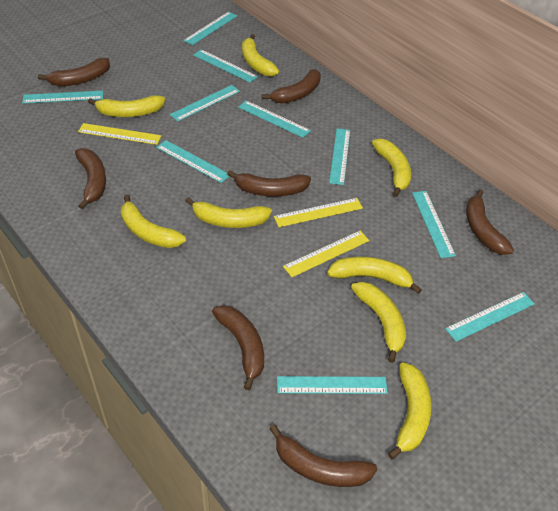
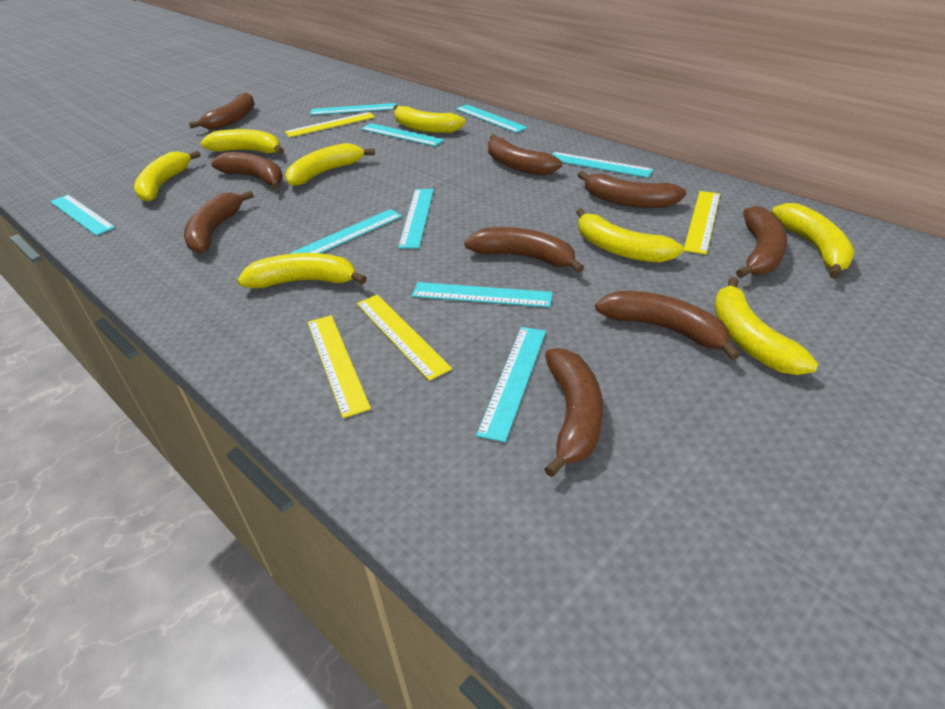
brown banana: [38,58,110,86] [75,148,106,209] [212,305,264,390] [227,170,311,196] [262,69,321,103] [269,424,377,487] [466,189,514,255] = 7 -> [184,191,254,254] [189,92,255,130] [211,152,283,189] [464,227,584,273] [488,134,562,175] [544,348,603,477] [578,171,686,208] [595,291,740,360] [736,206,787,278] = 9
turquoise ruler: [22,91,103,103] [156,140,229,183] [170,85,240,122] [183,12,237,45] [193,49,258,83] [238,101,311,138] [277,376,388,394] [329,128,350,185] [412,191,456,258] [445,292,535,342] = 10 -> [50,195,115,236] [290,209,402,254] [310,103,397,115] [361,123,444,146] [398,189,434,249] [412,282,553,307] [456,104,528,133] [476,327,546,442] [552,152,654,178] = 9
yellow ruler: [78,123,161,145] [274,198,363,227] [283,231,370,277] = 3 -> [285,112,375,138] [308,315,371,418] [357,295,452,381] [683,191,720,254] = 4

